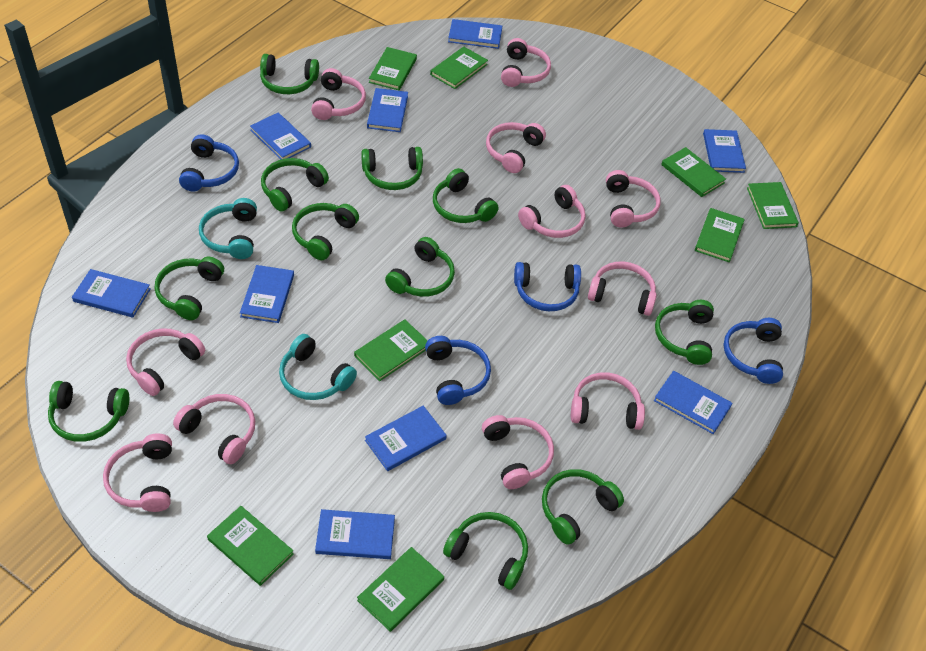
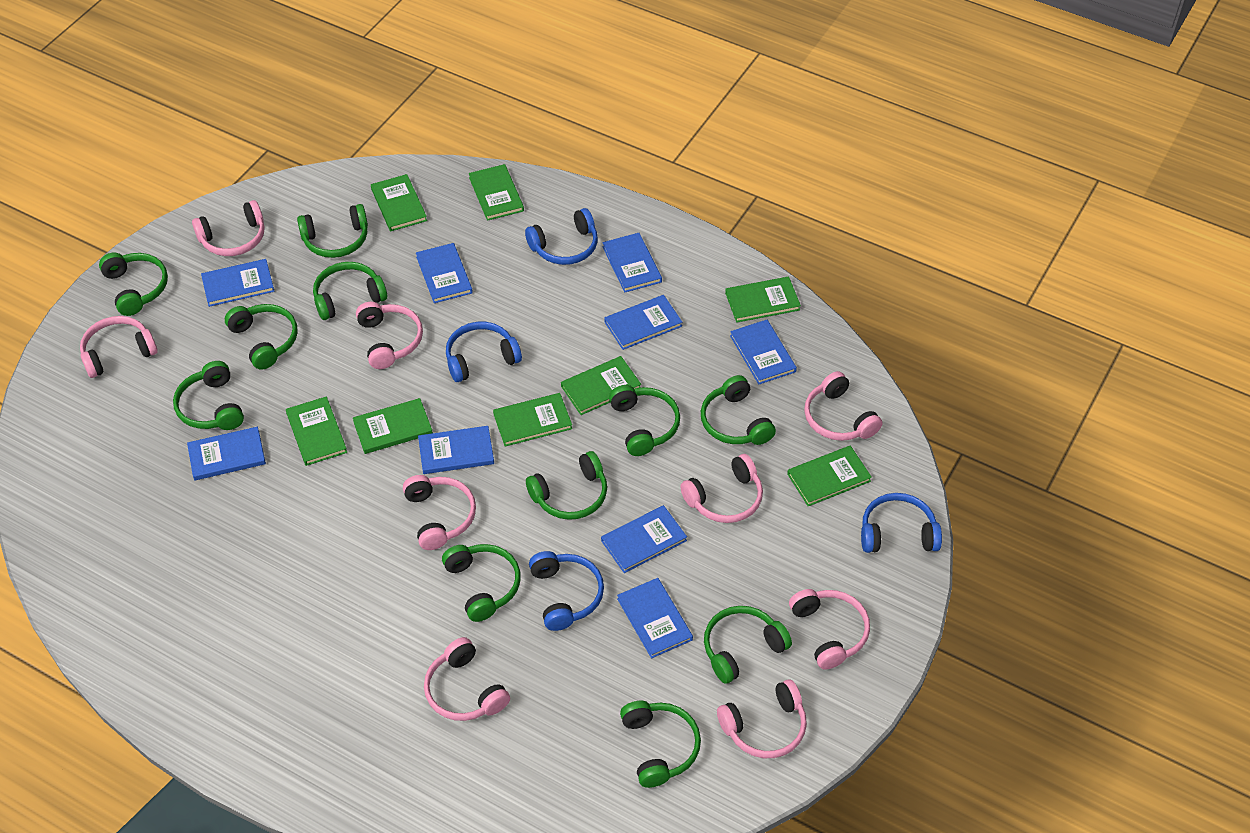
pink headphones: [103,433,172,512] [126,328,205,396] [173,394,255,464] [311,68,366,120] [482,415,554,489] [486,122,546,173] [501,38,551,87] [518,185,586,238] [571,372,645,430] [588,261,657,316] [606,170,661,228] = 11 -> [80,316,158,378] [192,200,265,256] [356,302,423,369] [403,475,476,550] [424,637,510,721] [680,454,763,523] [717,679,807,758] [789,589,870,670] [804,371,882,441] = 9
turquoise headphones: [199,198,257,259] [279,334,357,400] = 2 -> none = 0

